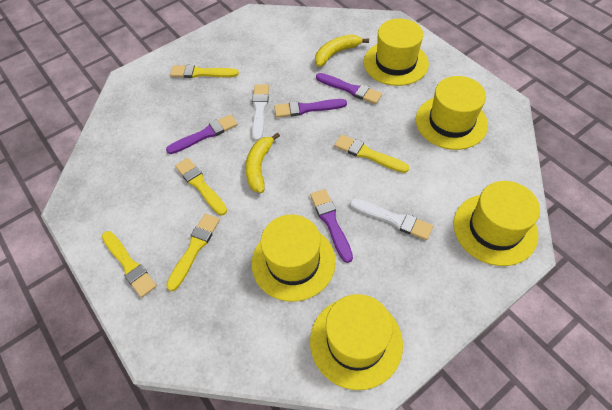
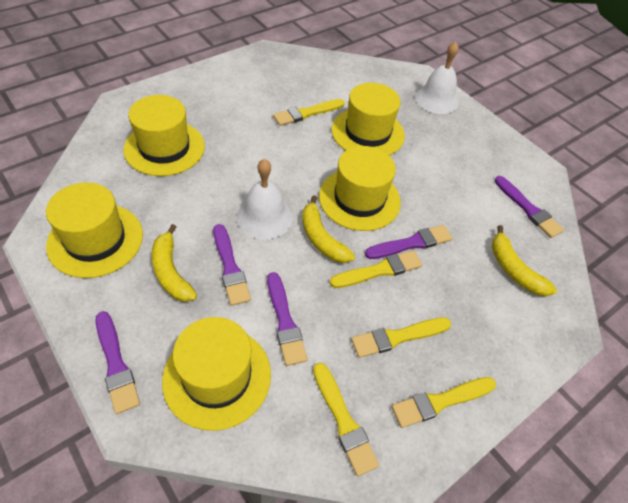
purple brush: [166,114,238,154] [274,99,347,118] [310,189,353,263] [316,73,382,104] = 4 -> [96,311,140,414] [213,224,251,306] [267,272,308,366] [365,225,453,259] [494,176,564,238] = 5
white bell: none = 0 -> [237,159,292,239] [415,41,459,114] = 2
white brush: [252,84,269,141] [350,198,433,240] = 2 -> none = 0
yellow banana: [245,132,280,193] [315,34,369,67] = 2 -> [152,224,197,302] [302,195,355,263] [492,225,557,296] = 3

